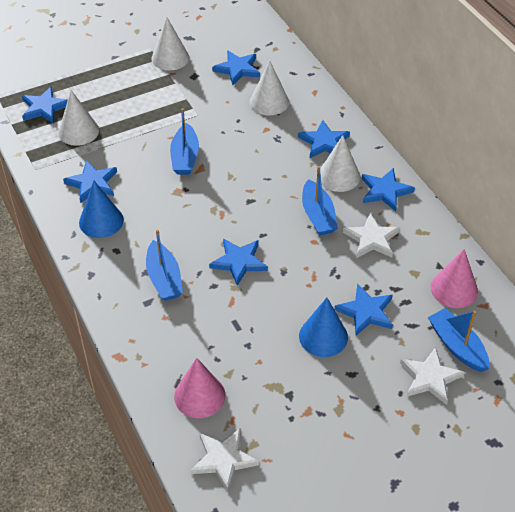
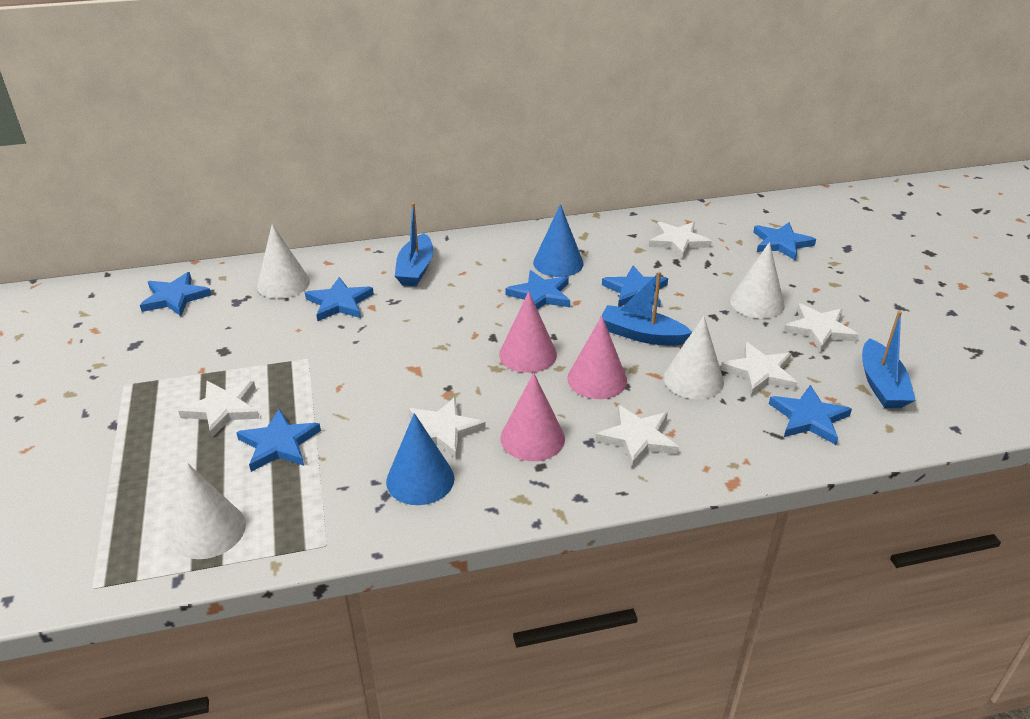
blue boat: [146,230,183,301] [170,108,199,175] [302,166,338,235] [428,308,489,372] = 4 -> [395,203,433,286] [600,272,692,346] [862,311,916,408] = 3
pink cone: [174,358,225,418] [431,249,478,308] = 2 -> [499,291,557,373] [500,373,565,461] [567,316,627,399] = 3
white star: [191,428,259,491] [343,213,400,258] [400,347,465,405] = 3 -> [178,381,260,438] [409,397,486,459] [595,405,679,468] [649,222,712,259] [721,342,797,396] [784,303,859,352] = 6

